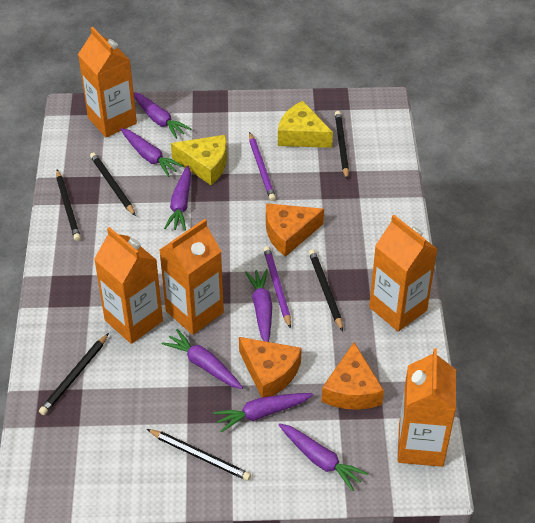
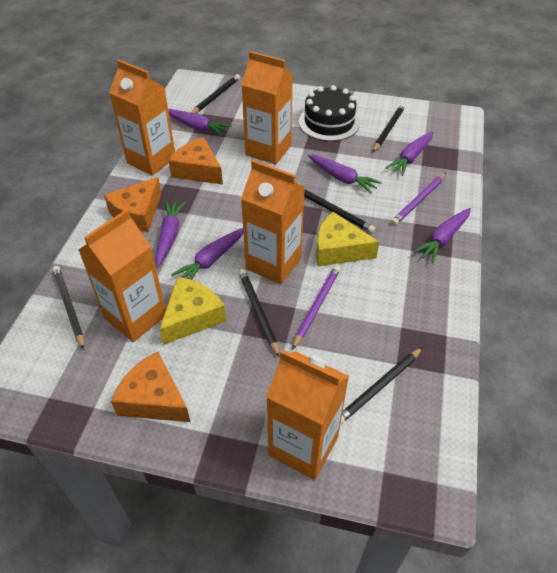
black cake: none = 0 -> [299,85,360,141] = 1
purple carrot: [120,128,184,177] [134,92,191,139] [162,329,243,389] [164,166,191,231] [213,393,313,433] [245,269,272,342] [278,423,368,491] = 7 -> [156,200,186,266] [168,109,232,136] [171,228,243,280] [308,155,382,194] [385,131,433,176] [413,208,471,263] = 6

